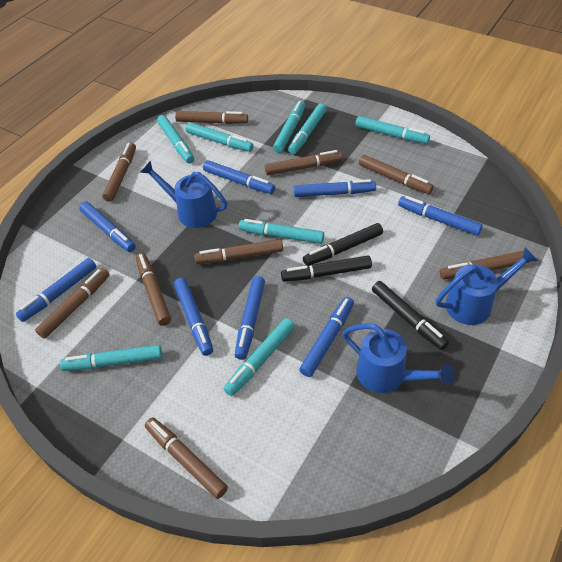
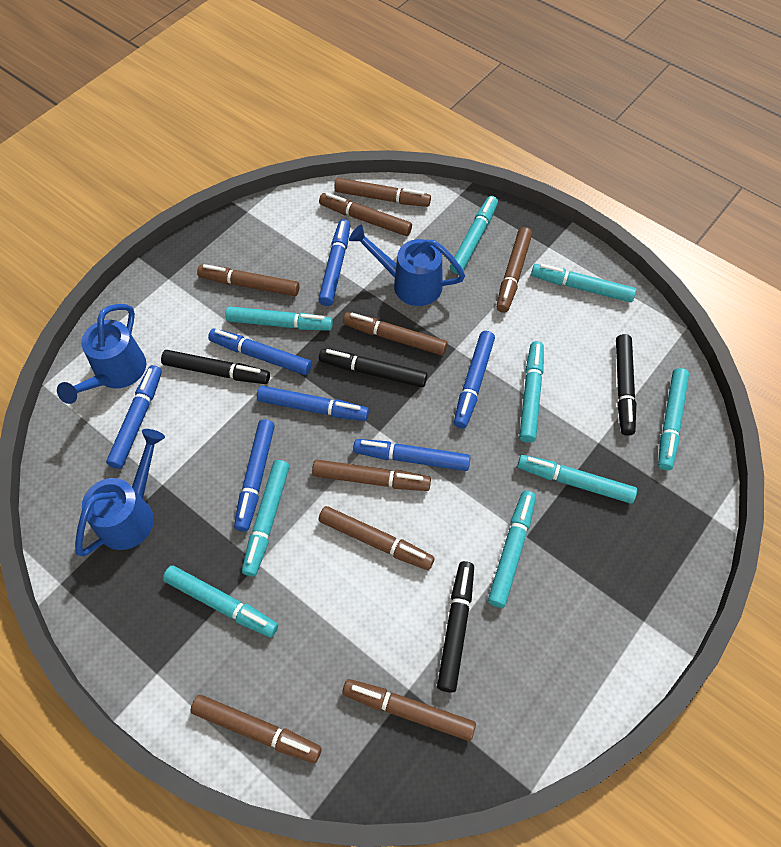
black marker: [281,256,372,282] [303,223,383,266] [372,281,449,350] = 3 -> [161,350,270,384] [319,349,427,387] [437,561,474,693] [616,334,636,436] = 4
blue marker: [16,258,96,322] [79,201,136,252] [174,278,213,356] [203,160,275,194] [235,276,265,360] [294,179,376,197] [299,297,354,377] [398,196,483,236] = 8 -> [106,365,162,469] [208,329,311,375] [234,419,275,532] [257,386,369,421] [318,219,350,306] [353,439,470,471] [454,331,495,428] = 7
turquoise marker: [60,345,162,371] [157,115,194,164] [185,122,254,152] [224,318,295,396] [239,219,324,244] [273,101,305,153] [288,103,327,154] [355,116,430,144] = 8 -> [163,565,278,637] [225,306,333,331] [242,460,290,576] [450,196,498,274] [488,490,536,608] [517,455,637,504] [519,341,544,443] [531,264,636,302] [658,368,689,470] = 9

